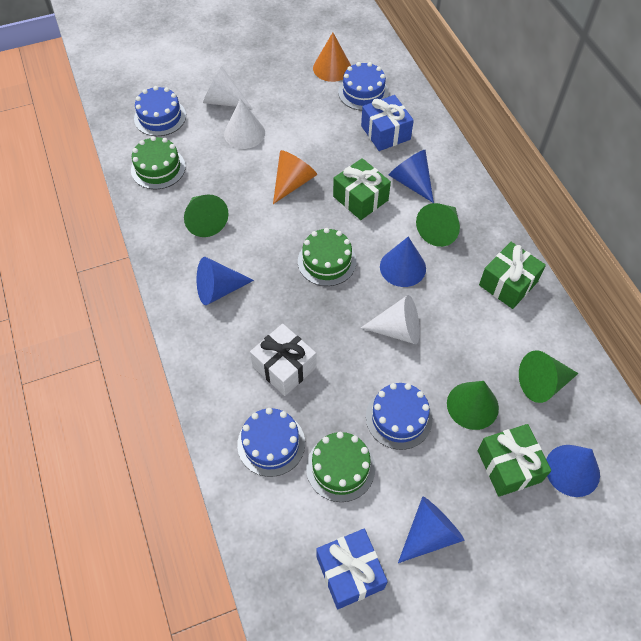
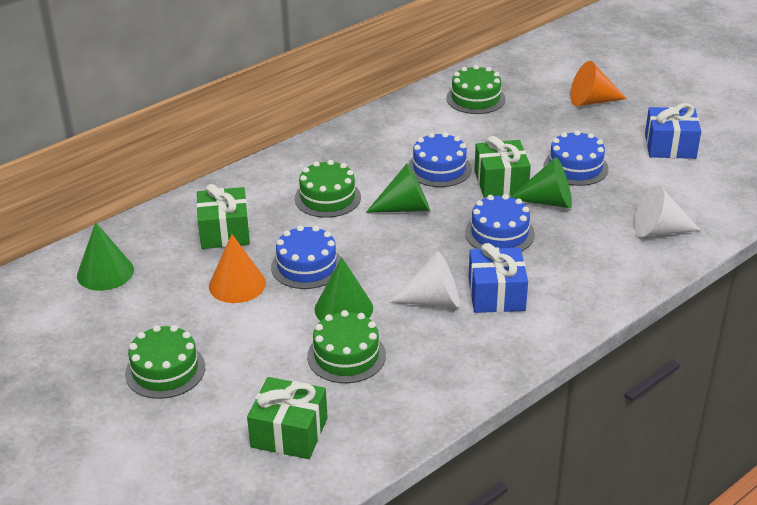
blue cone: [197,257,254,305] [380,237,426,287] [389,150,434,203] [398,497,465,563] [546,445,600,497] = 5 -> none = 0
green cake: [131,136,186,189] [298,228,356,286] [306,432,375,502] = 3 -> [125,325,205,399] [295,160,361,218] [307,310,386,383] [446,65,506,114] = 4
white cone: [203,67,252,108] [224,98,265,149] [361,295,420,344] = 3 -> [389,252,460,307] [634,185,701,237] = 2
white gift: [250,324,316,396] = 1 -> none = 0

